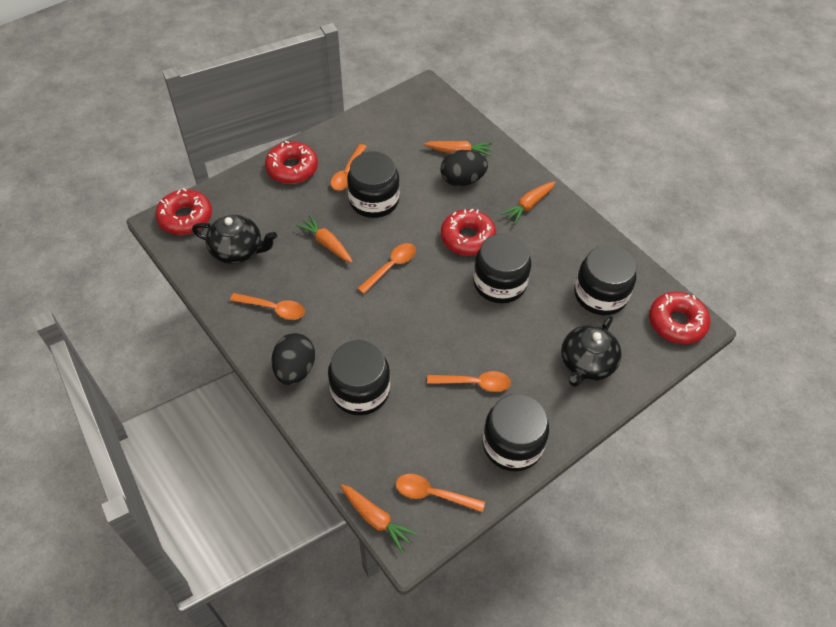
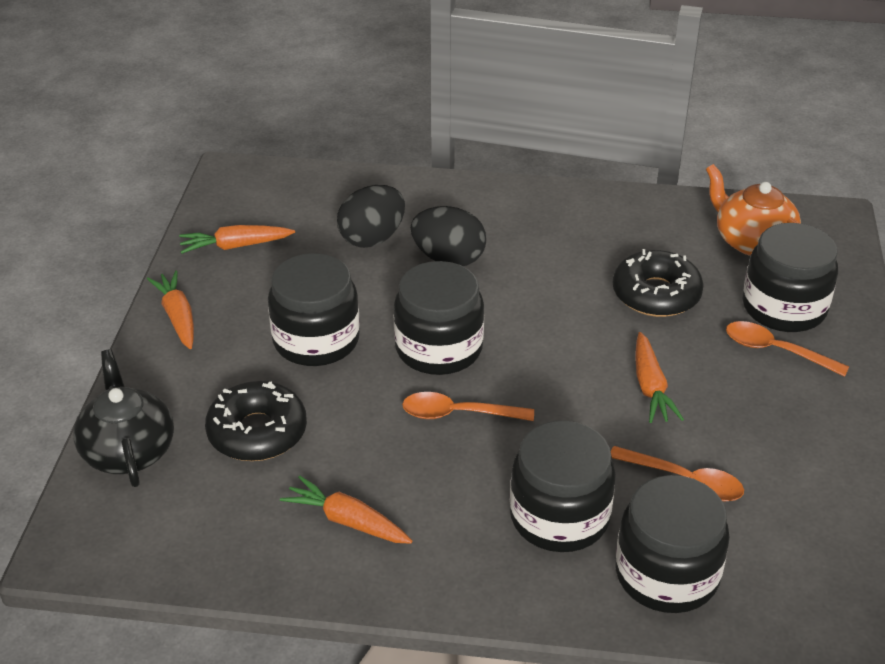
black donut: none = 0 -> [205,381,307,461] [613,249,704,317] = 2
black teapot: [192,215,277,264] [561,316,622,387] = 2 -> [73,349,174,487] = 1
orange spoon: [230,293,305,320] [331,144,367,190] [357,243,416,294] [396,474,485,512] [427,371,511,392] = 5 -> [402,392,534,421] [611,446,744,501] [726,321,849,377] = 3
orange teapot: none = 0 -> [706,164,801,256] = 1
red donut: [155,188,212,235] [265,141,318,184] [441,208,496,256] [649,292,710,344] = 4 -> none = 0

